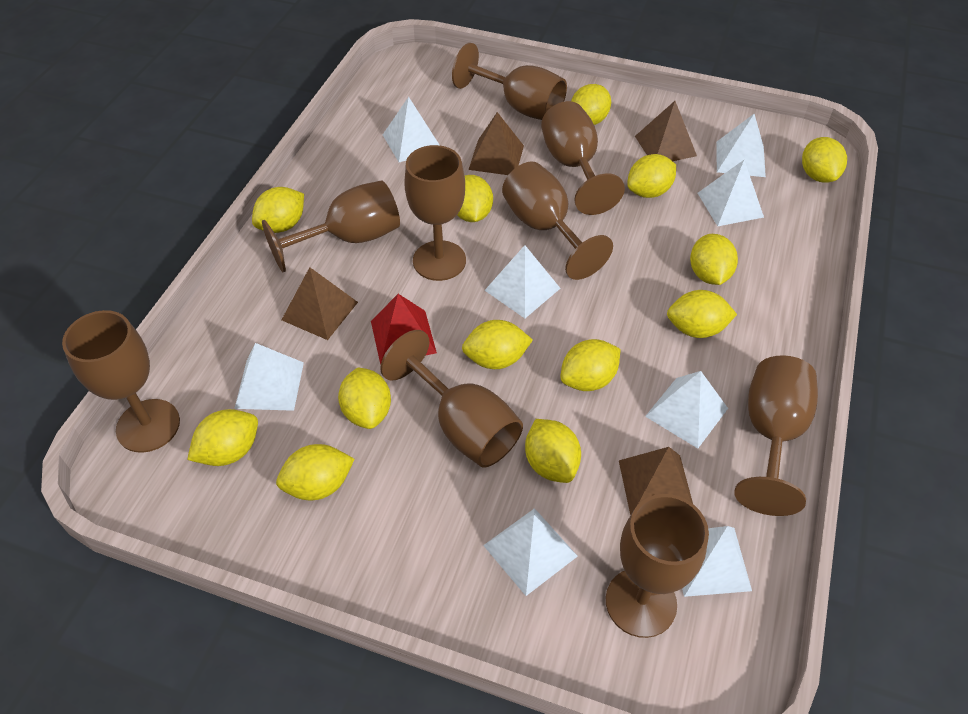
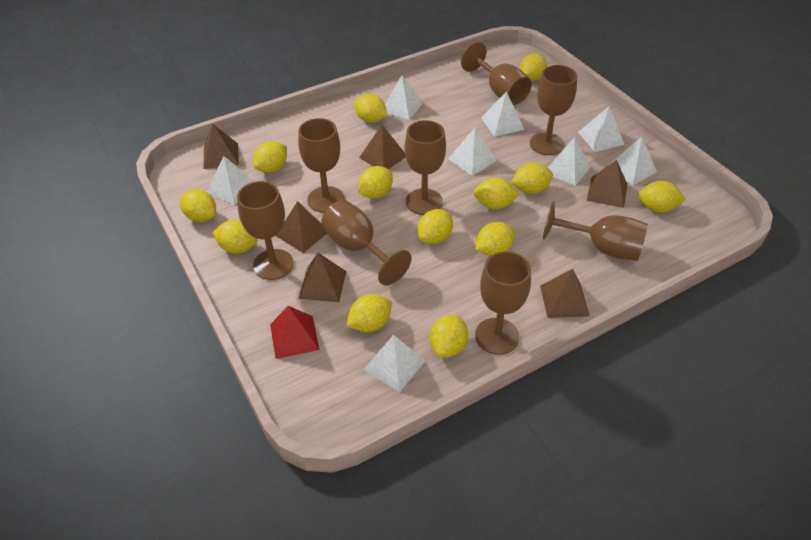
brown goblet: [62,310,180,453] [262,181,400,272] [380,330,523,468] [404,145,466,281] [452,43,567,120] [502,162,613,280] [541,101,625,215] [606,494,709,638] [735,355,818,516] = 9 -> [237,181,294,280] [298,118,345,213] [321,200,411,285] [405,120,446,215] [461,42,532,105] [475,251,531,355] [530,65,577,155] [543,201,648,261] = 8
brown pyramid: [282,267,358,340] [468,112,524,175] [619,447,693,516] [635,101,697,161] = 4 -> [204,124,239,169] [276,201,327,253] [298,253,346,302] [359,125,406,169] [540,269,590,318] [587,160,627,208] = 6

